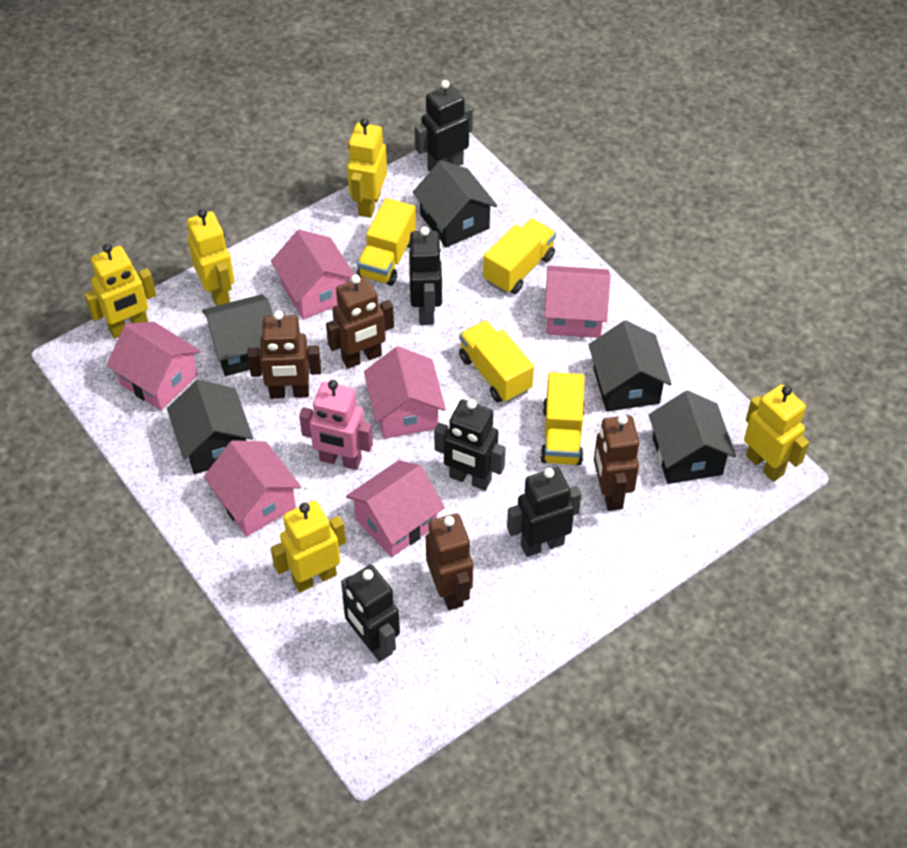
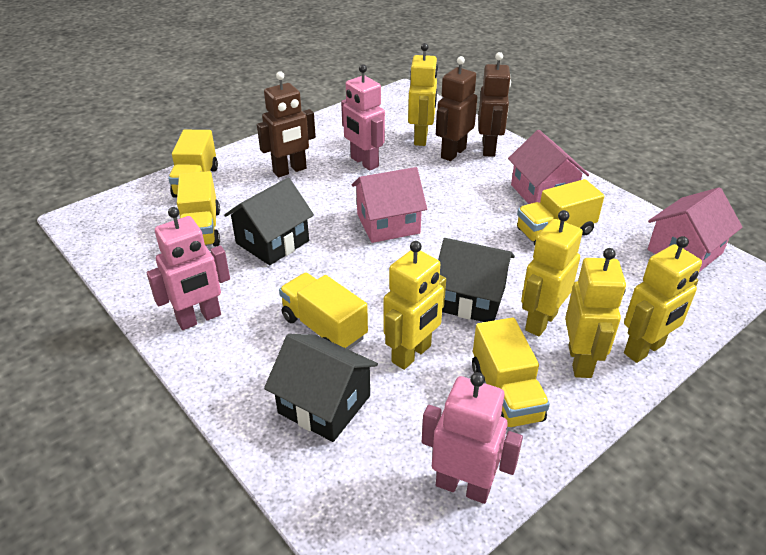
black house: [167,380,253,474] [202,294,273,376] [413,160,497,247] [589,320,672,412] [649,390,736,484] = 5 -> [224,177,314,265] [264,334,378,442] [438,238,515,322] = 3
black robot: [341,565,400,662] [409,226,443,325] [415,80,473,172] [434,399,506,491] [507,467,582,557] = 5 -> none = 0
brown robot: [247,310,321,399] [326,274,394,369] [426,514,473,610] [594,415,639,511] = 4 -> [257,72,316,177] [436,56,478,161] [478,52,511,157] = 3
pink house: [107,322,201,411] [204,440,301,536] [271,230,355,319] [346,460,445,557] [364,346,446,439] [544,266,610,338] = 6 -> [352,167,427,243] [508,130,589,204] [647,187,743,272] = 3
pink robot: [299,380,373,470] = 1 -> [147,207,230,330] [341,64,385,171] [422,372,523,504] = 3
yellow truck: [357,198,416,286] [459,320,534,403] [483,218,556,294] [540,372,585,465] = 4 -> [168,130,218,198] [177,171,220,246] [279,273,368,350] [472,317,550,427] [517,179,604,244] = 5

